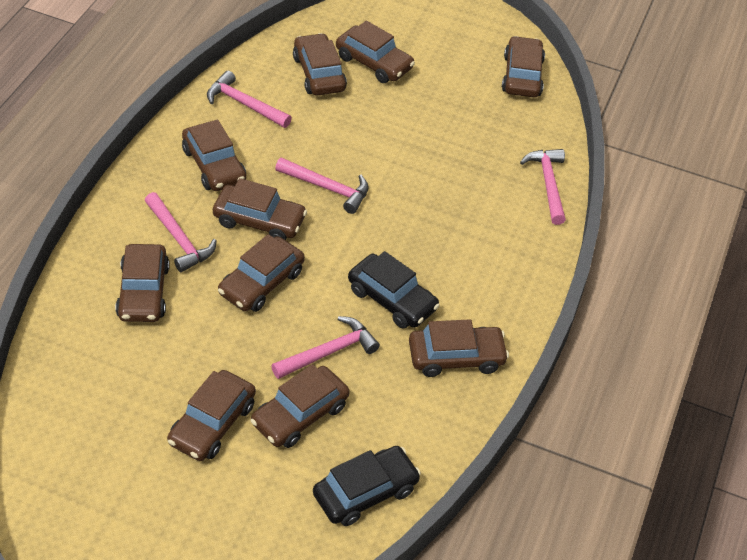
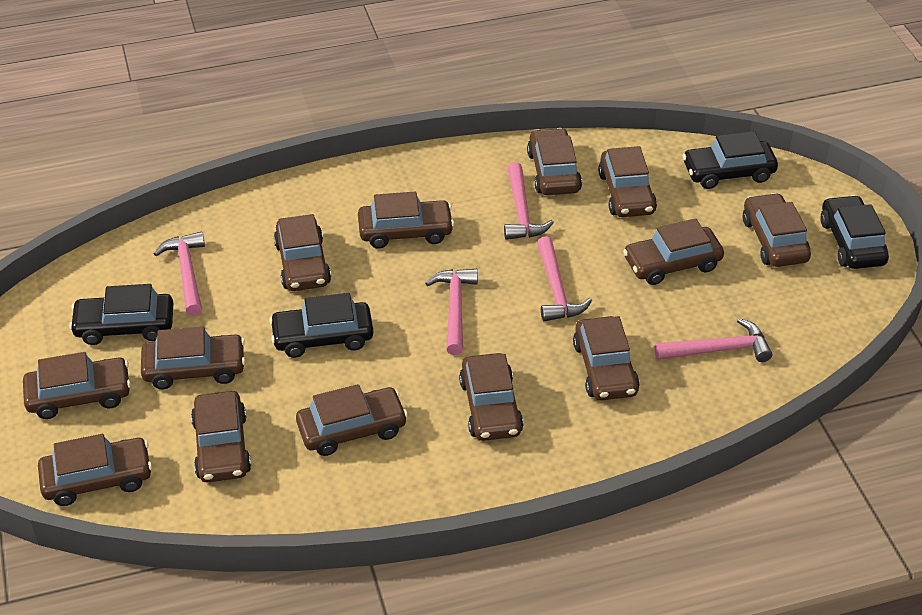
black car: [313,446,421,526] [348,251,440,329] = 2 -> [69,284,174,345] [269,293,374,358] [682,131,778,189] [820,195,889,269] = 4
brown car: [115,244,170,322] [167,370,256,461] [182,119,246,191] [213,178,307,240] [218,234,305,312] [251,364,350,448] [293,33,347,96] [336,21,415,83] [409,319,509,377] [502,36,545,97] = 10 -> [23,352,131,419] [38,434,152,506] [141,326,245,389] [191,391,251,482] [274,214,331,291] [296,384,408,456] [358,192,454,249] [459,353,524,441] [527,128,582,195] [573,316,640,401] [598,146,657,217] [623,218,724,285] [743,193,811,267] = 13

